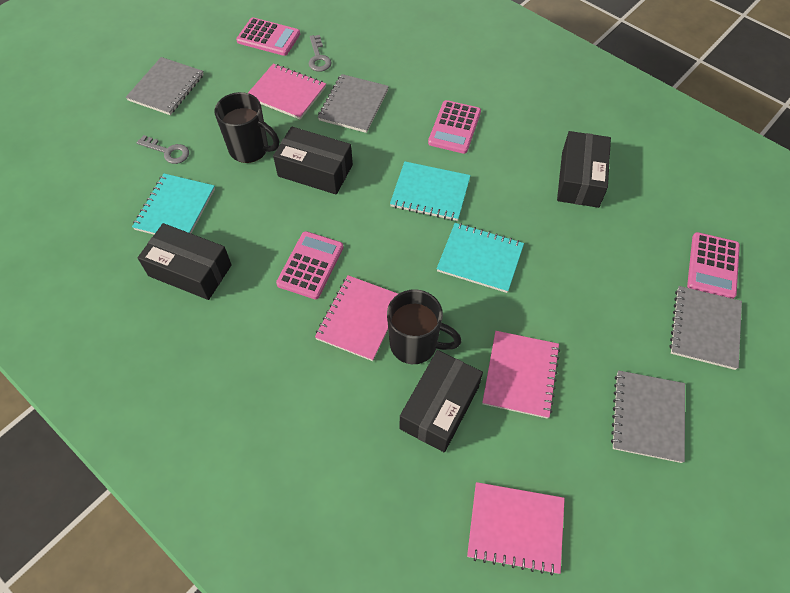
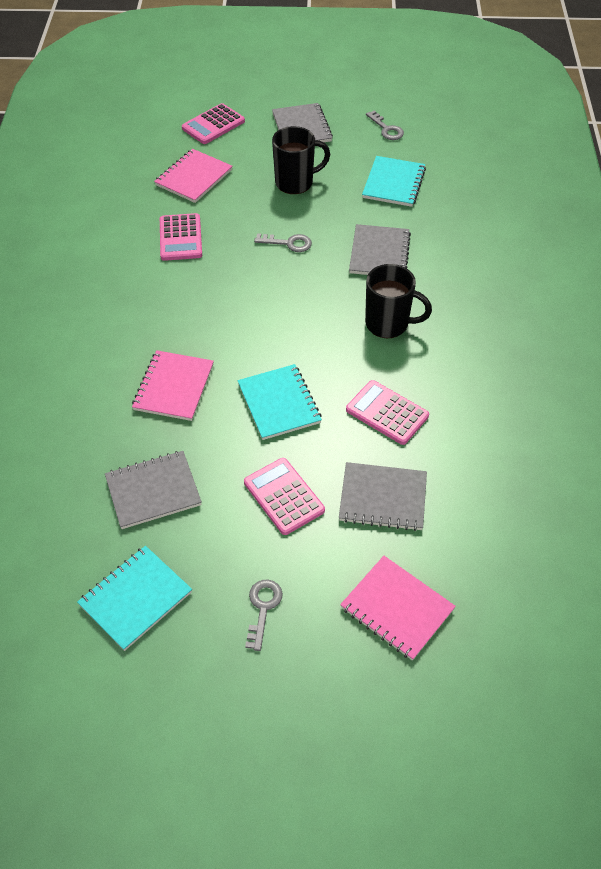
black box: [138,223,232,300] [273,126,353,195] [400,350,483,452] [557,131,611,208] = 4 -> none = 0
grey key: [137,135,189,164] [309,35,332,72] = 2 -> [245,580,283,651] [254,233,312,252] [366,110,404,140] = 3
pink notebook: [248,64,326,120] [315,275,398,361] [467,482,565,575] [482,331,560,419] = 4 -> [132,350,214,421] [154,149,233,203] [340,556,456,661] = 3

